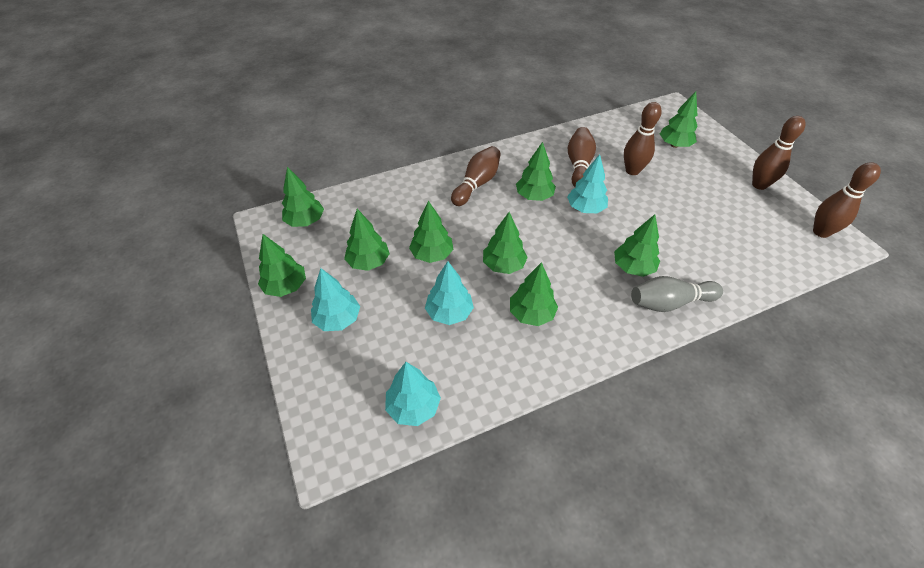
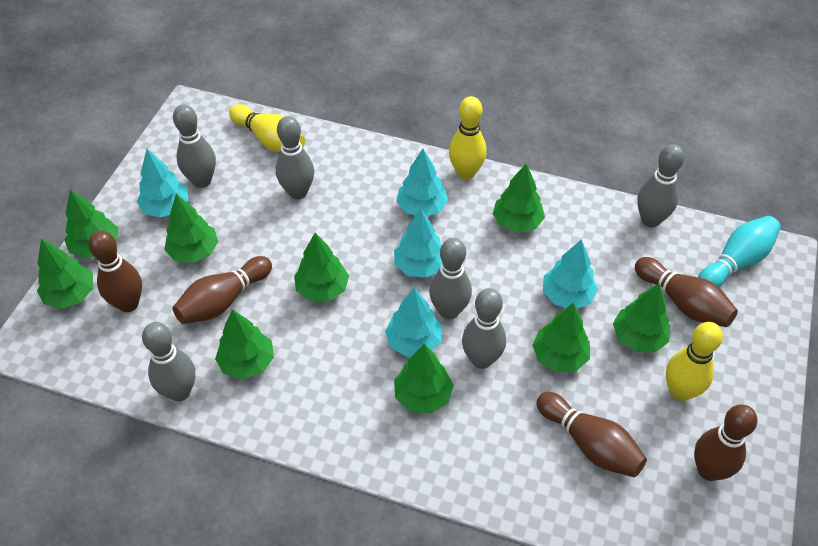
grey bowling pin: [631,276,723,312] = 1 -> [142,322,195,401] [173,105,216,188] [276,116,314,199] [429,238,472,319] [462,288,506,369] [637,144,684,227] = 6
turquoise bowling pin: none = 0 -> [698,216,781,288] = 1
turquoise tree: [311,268,360,331] [385,362,441,426] [425,261,474,325] [567,154,608,213] = 4 -> [137,149,189,218] [385,287,442,357] [394,209,442,278] [396,149,448,216] [543,239,598,308] = 5
yellow bowling pin: none = 0 -> [229,104,305,152] [449,96,487,180] [666,322,723,401] = 3

